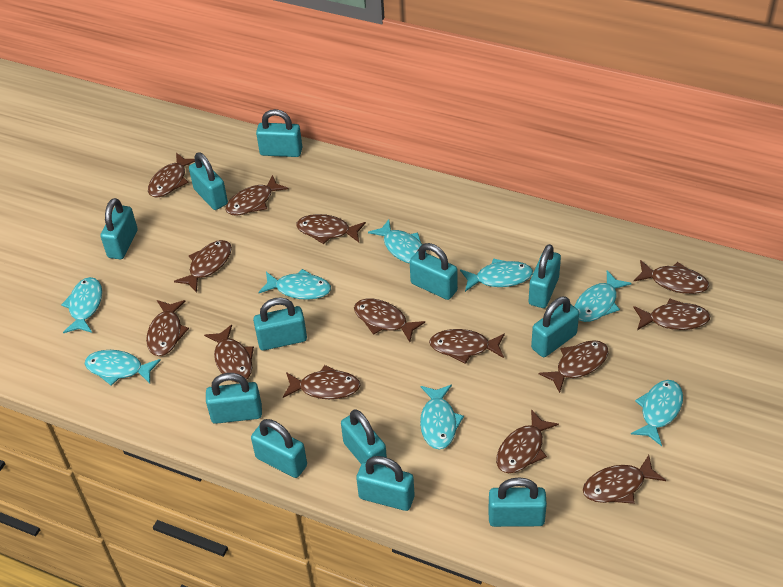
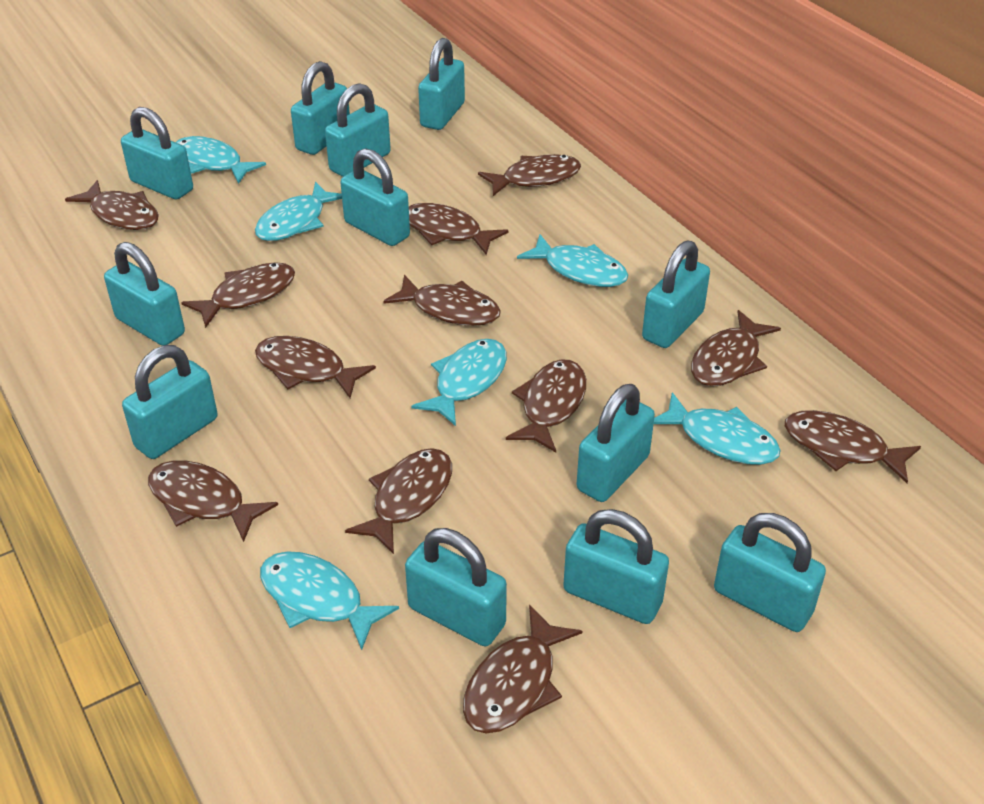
brown fish: [146,300,189,356] [148,153,195,198] [174,240,232,293] [204,325,254,383] [225,175,289,216] [283,365,360,399] [296,214,366,244] [354,299,425,342] [429,329,505,364] [496,409,559,473] [539,340,608,393] [583,455,666,504] [633,298,710,330] [634,260,709,294] = 14 -> [65,180,159,230] [148,461,278,542] [181,262,295,328] [255,336,376,398] [345,448,452,554] [383,275,501,326] [409,203,509,255] [463,605,582,733] [478,154,581,196] [506,359,586,453] [691,310,781,386] [785,410,921,483] = 12
turquoise fish: [61,277,102,333] [85,350,161,386] [258,269,331,300] [368,219,427,264] [420,385,464,450] [460,258,533,292] [574,271,632,322] [631,380,683,446] = 8 -> [176,136,266,184] [255,182,342,241] [260,551,399,650] [411,339,507,426] [517,234,628,287] [654,392,781,465] = 6

